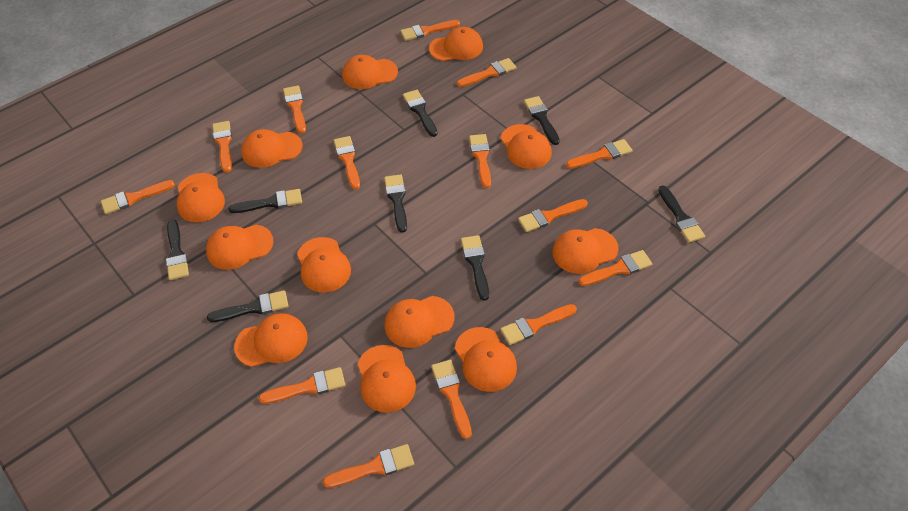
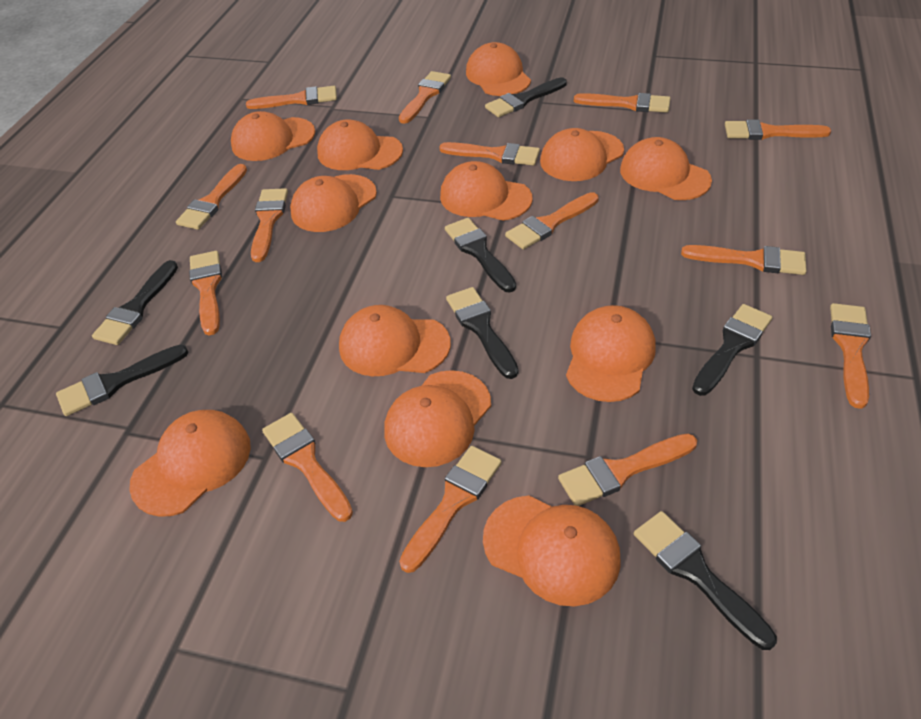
black brush: [166,219,189,280] [207,290,288,322] [228,189,302,213] [384,174,407,233] [403,90,437,137] [461,235,489,301] [524,96,560,145] [658,185,705,243] = 8 -> [56,345,188,416] [92,260,178,345] [445,218,516,292] [446,287,518,379] [485,78,567,117] [634,511,777,650] [692,304,772,396] = 7

